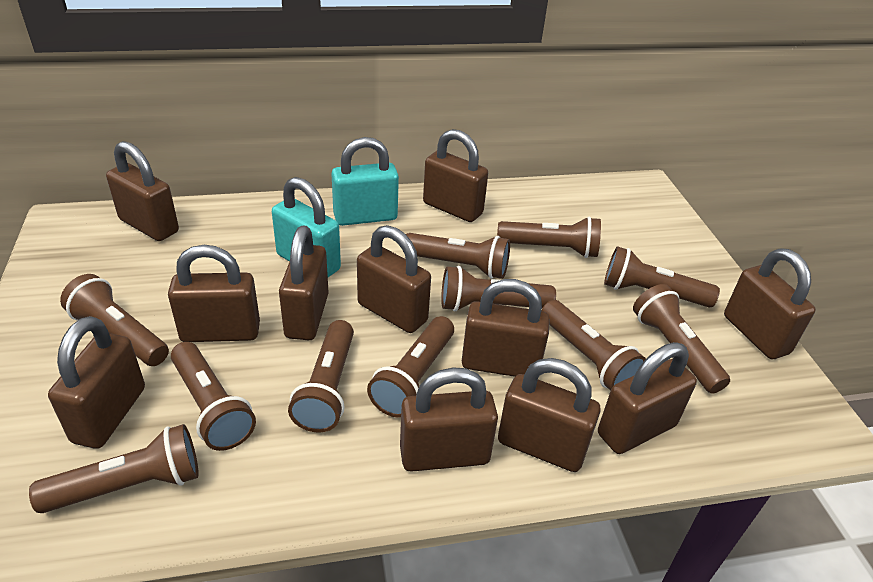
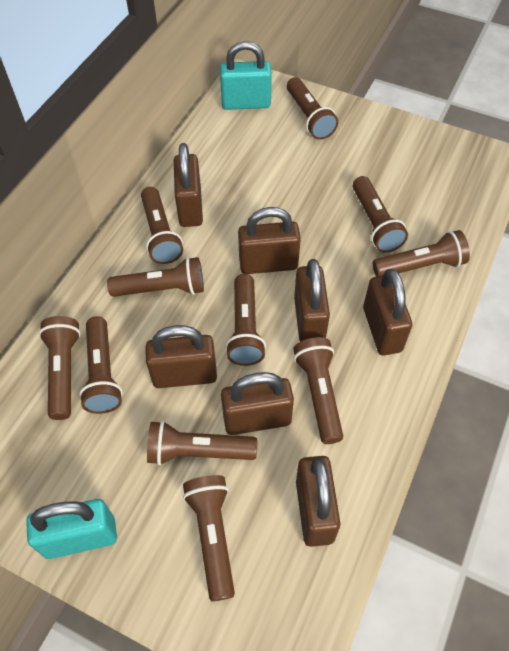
brown padlock: [48,316,145,449] [106,141,179,241] [168,245,260,342] [279,226,329,340] [357,225,431,333] [400,367,498,472] [423,129,488,222] [462,279,550,377] [498,358,601,472] [598,342,697,454] [724,248,816,359] = 11 -> [145,325,217,388] [174,143,203,227] [221,372,294,435] [238,207,301,274] [294,259,330,342] [296,456,340,547] [363,269,412,355] = 7

